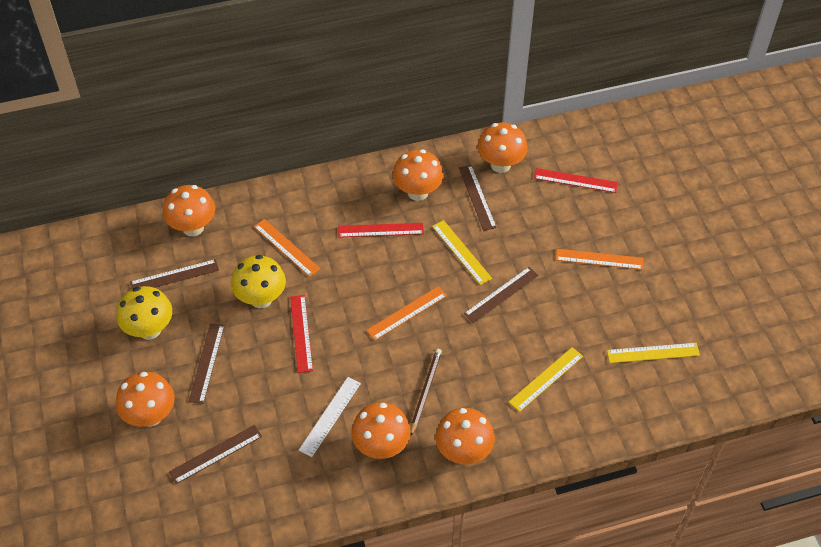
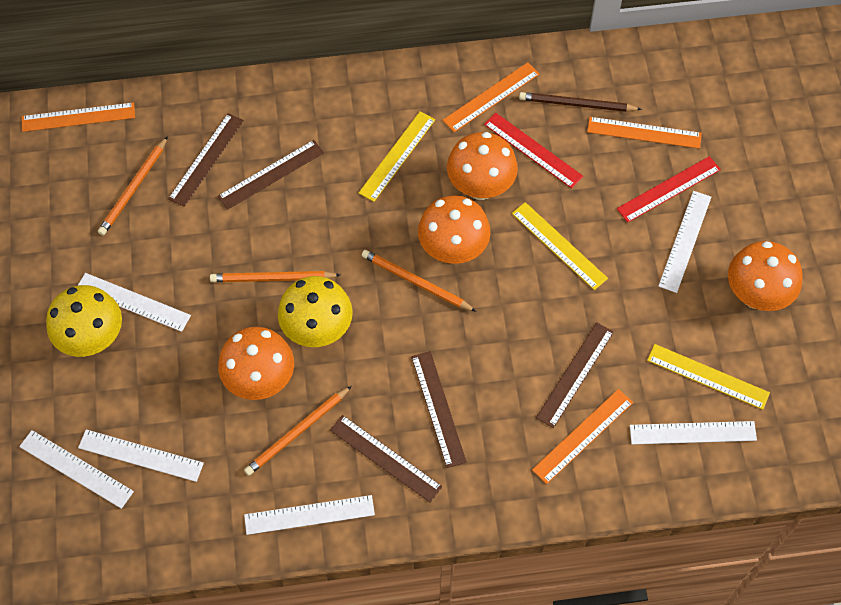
orange mushroom: [116,372,175,427] [163,185,215,236] [351,402,411,459] [393,149,444,201] [435,408,495,464] [477,123,528,173] = 6 -> [218,327,294,400] [418,195,491,264] [447,132,518,200] [728,241,802,311] = 4
orange pencil: none = 0 -> [98,136,168,236] [210,271,340,282] [244,386,351,476] [362,250,477,312] = 4
orange ruler: [254,219,320,277] [366,286,447,340] [556,249,643,270] = 3 -> [22,102,135,132] [443,62,539,132] [532,389,633,484] [587,117,702,149] = 4
red ruler: [290,295,313,373] [338,223,424,237] [534,168,618,193] = 3 -> [484,113,583,188] [617,156,721,223] = 2
white ruler: [299,377,361,457] = 1 -> [19,430,134,509] [78,273,191,332] [78,429,204,482] [244,495,375,535] [630,421,757,445] [658,191,711,293] = 6

